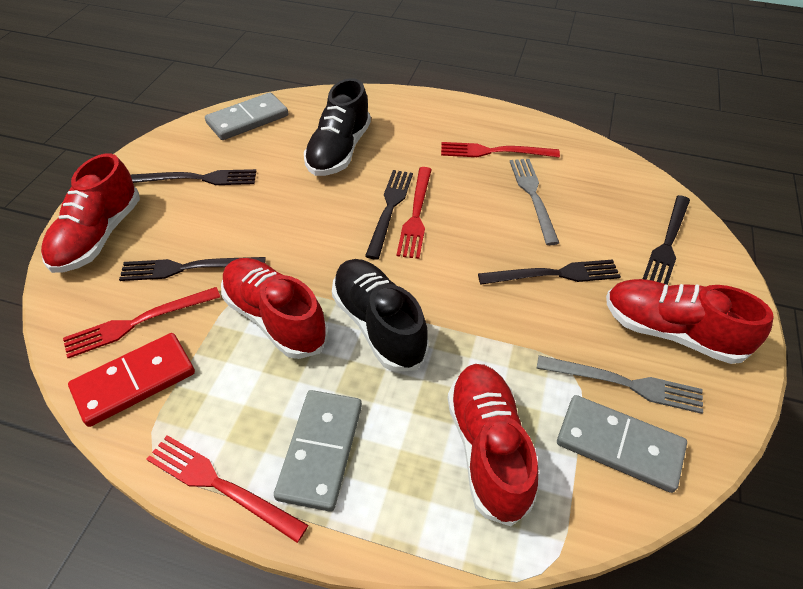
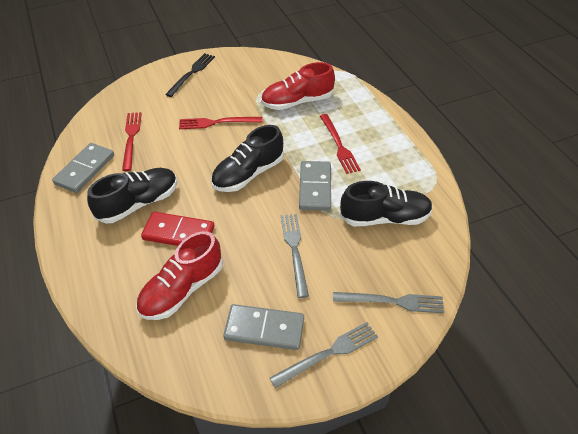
black fork: [119,257,265,281] [131,169,256,185] [365,170,413,260] [478,259,621,285] [643,195,690,285] = 5 -> [165,53,215,97] = 1
black shoe: [304,78,371,176] [332,259,429,372] = 2 -> [87,168,177,223] [211,125,284,192] [340,181,433,226] = 3
grey fork: [510,159,559,245] [536,355,703,414] = 2 -> [270,322,378,388] [281,214,309,298] [333,292,444,313] = 3
red fork: [63,287,220,358] [146,435,309,543] [396,167,432,259] [441,142,560,157] = 4 -> [122,112,142,171] [179,117,262,129] [320,114,361,174] = 3
red shoe: [41,153,140,273] [221,258,328,359] [448,364,538,526] [606,279,774,364] = 4 -> [136,231,223,320] [261,62,335,110] = 2

